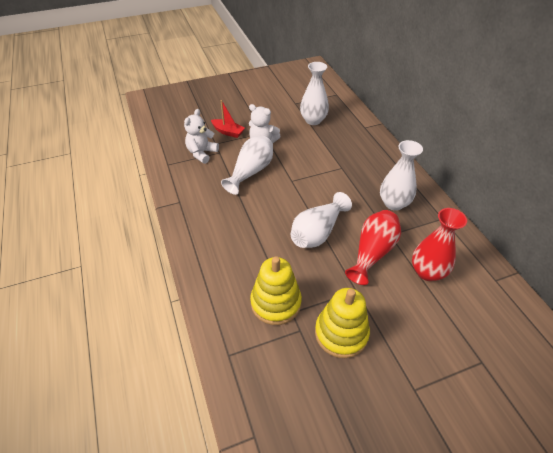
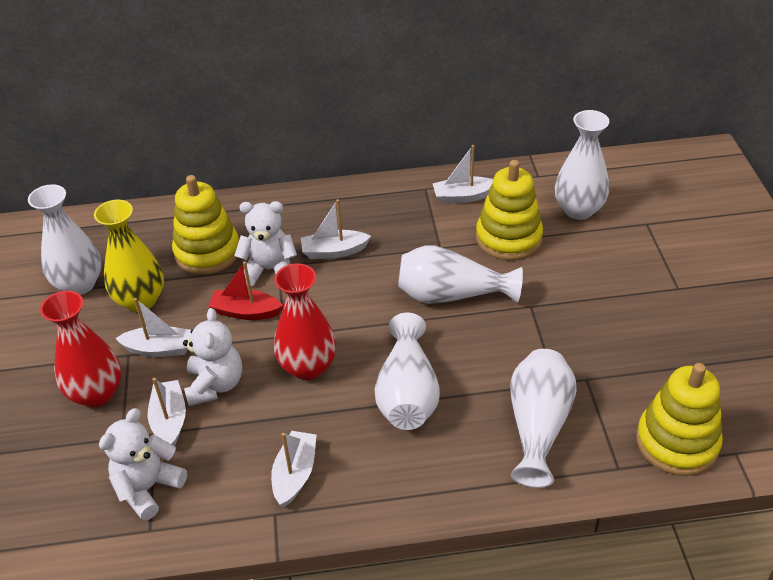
white boat: none = 0 -> [115,298,191,357] [148,378,186,446] [271,431,317,507] [301,199,371,259] [432,145,493,204] = 5
white teddy bear: [184,109,219,164] [249,104,281,143] = 2 -> [99,408,187,521] [183,308,242,406] [234,201,297,286] = 3
white vase: [221,136,273,195] [291,192,352,248] [300,62,329,125] [380,140,423,211] = 4 -> [28,184,102,295] [375,313,440,430] [398,246,523,304] [510,349,577,488] [555,110,609,220] = 5
yellow stacking toy: [250,256,302,325] [315,288,370,358] = 2 -> [172,175,239,275] [476,160,543,260] [636,363,723,476] = 3
yellow vase: none = 0 -> [94,200,164,312] = 1

